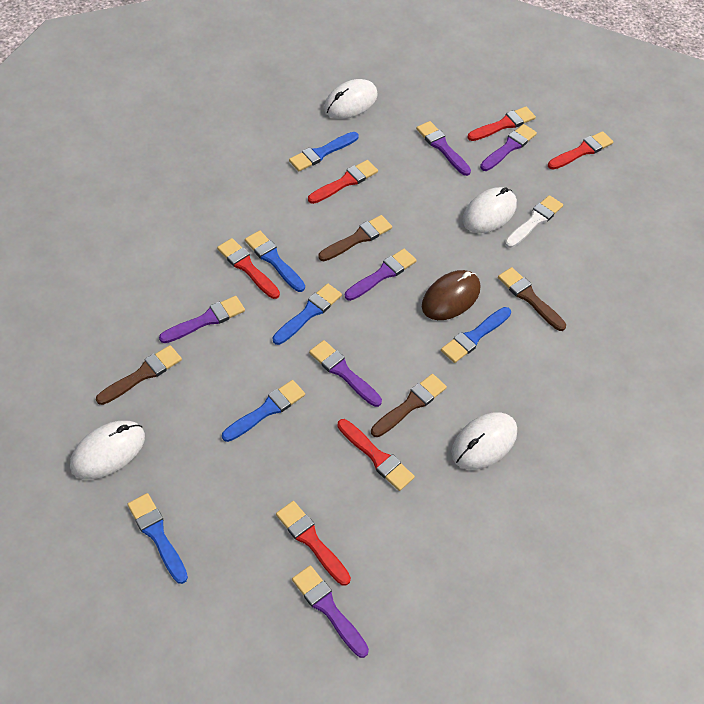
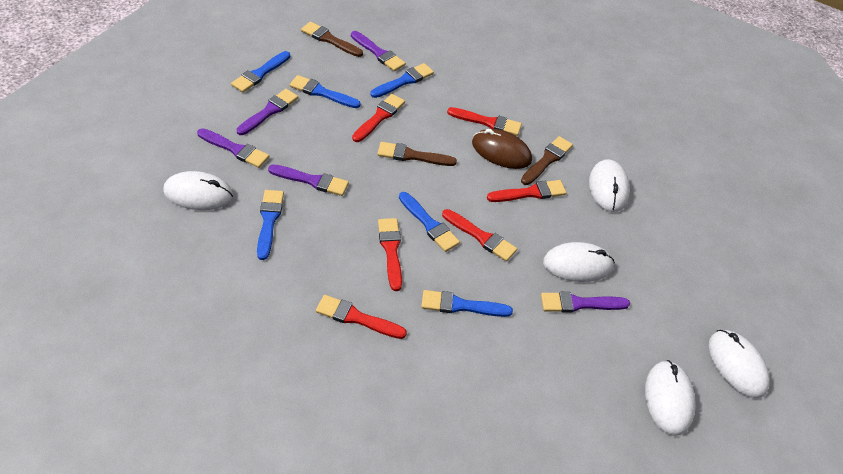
brown brush: [96,345,182,405] [318,215,392,261] [371,374,447,437] [498,267,566,331] = 4 -> [301,22,363,57] [377,142,457,166] [521,136,573,185] = 3
purple brush: [159,296,245,343] [292,565,369,658] [309,340,382,407] [345,249,416,301] [416,121,471,176] [480,124,537,171] = 6 -> [197,128,269,168] [236,89,298,135] [268,164,349,196] [351,31,406,71] [541,292,630,313] = 5
white brush: [505,195,563,248] = 1 -> none = 0
white mouse: [70,421,145,479] [324,79,378,119] [451,412,517,470] [463,187,517,233] = 4 -> [163,171,233,210] [543,242,615,282] [589,159,630,212] [645,360,696,436] [709,330,770,398] = 5

